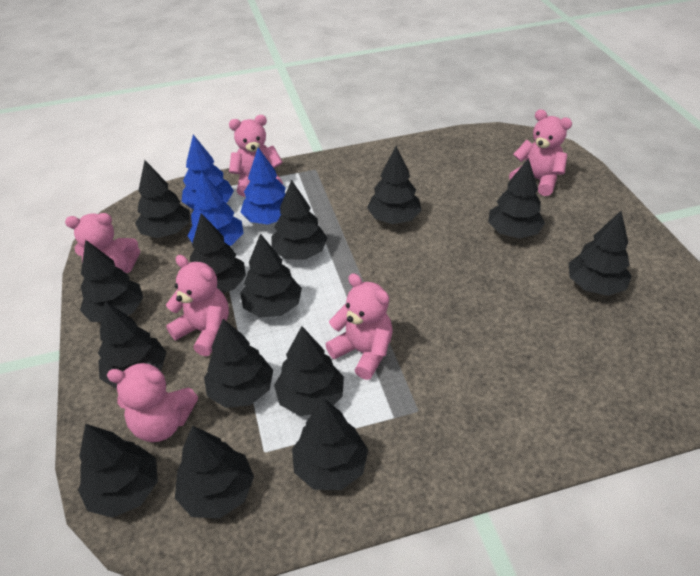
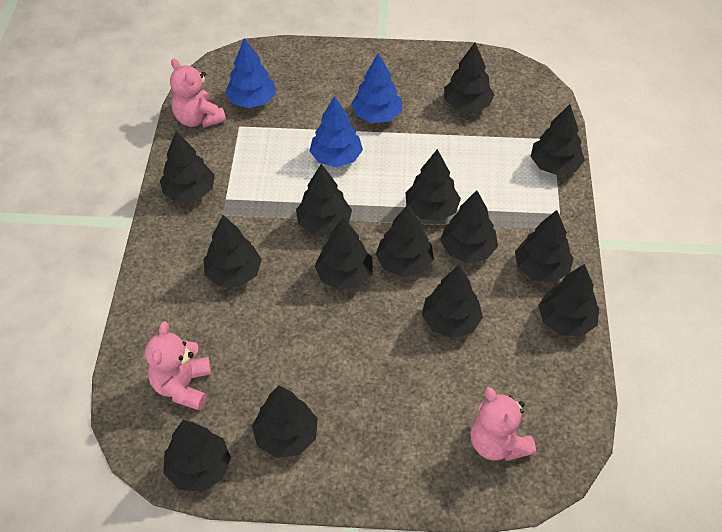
pink teddy bear: [65,213,140,273] [107,361,198,442] [166,255,229,356] [229,115,283,197] [326,273,393,380] [509,109,572,196] = 6 -> [145,321,211,411] [170,59,226,128] [470,387,536,461] = 3

